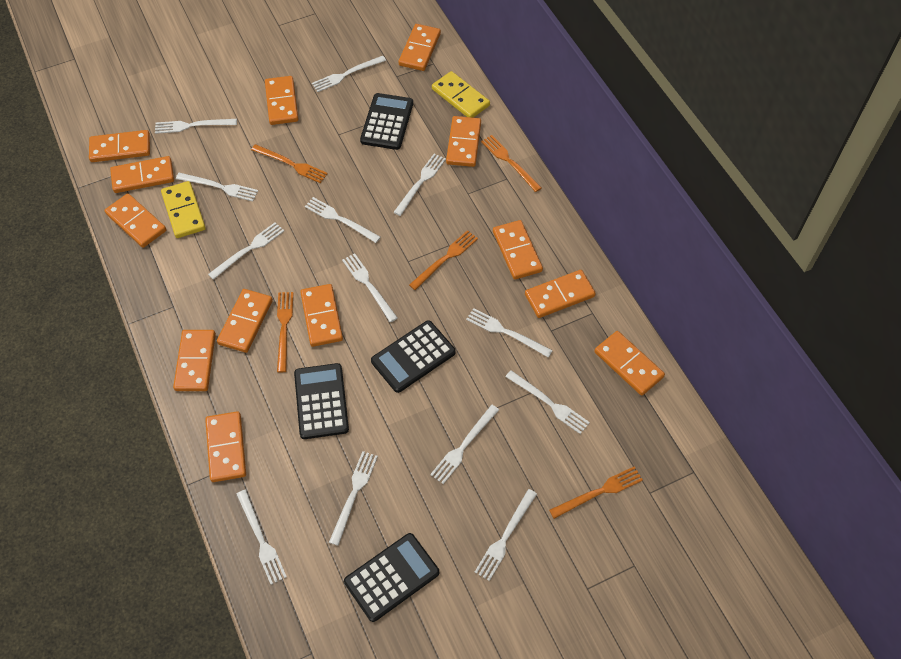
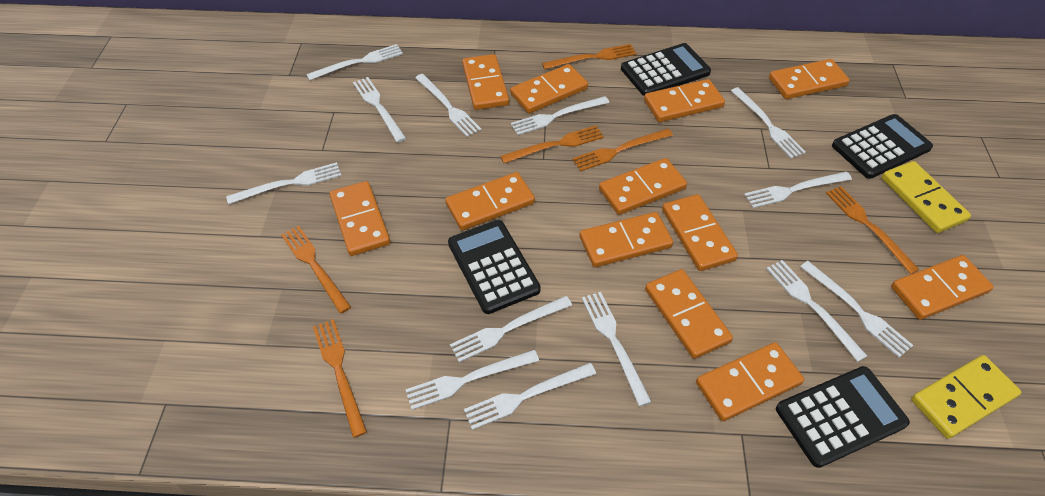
orange domino: [89,130,150,162] [105,193,166,248] [110,156,174,193] [173,330,216,391] [205,411,246,482] [217,289,273,353] [265,76,298,125] [300,284,343,347] [399,24,441,71] [446,116,481,167] [493,220,543,280] [525,270,596,318] [594,331,665,396] = 13 -> [330,181,390,256] [445,172,535,230] [462,54,509,110] [510,64,588,113] [579,212,673,267] [599,158,687,215] [644,79,725,122] [645,269,733,359] [662,194,738,271] [696,342,804,421] [769,59,850,99] [891,255,994,320] = 12
orange fork: [251,144,328,183] [277,292,293,373] [409,230,478,290] [481,135,542,192] [549,466,643,519] = 5 -> [281,226,351,314] [313,319,367,438] [500,126,604,163] [542,44,637,69] [572,129,673,171] [826,186,920,274] = 6

